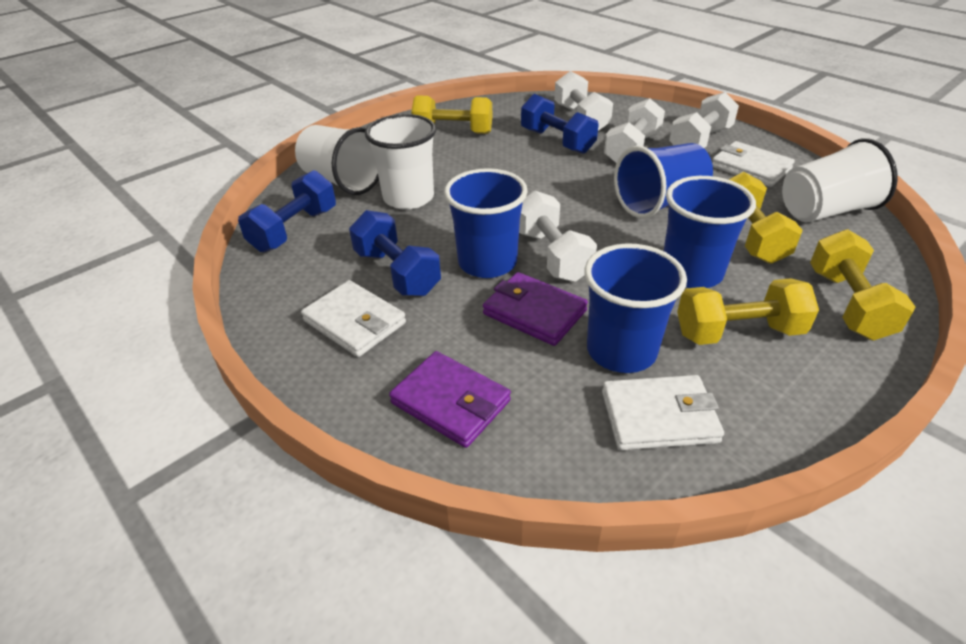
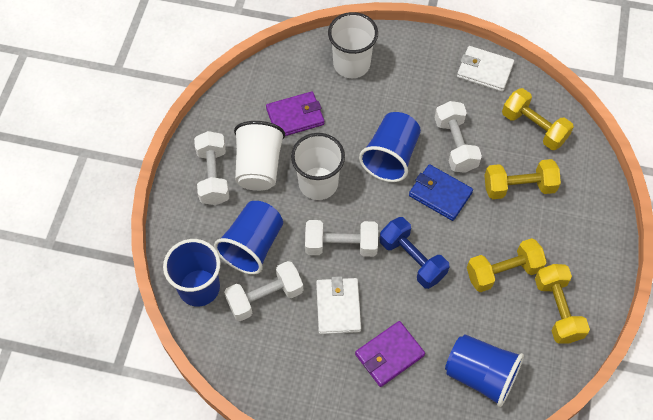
blue dumbbell: [238,170,336,252] [349,210,441,296] [521,94,599,154] = 3 -> [380,217,450,289] = 1
blue wallet: none = 0 -> [409,164,473,221] = 1
white wallet: [301,280,406,357] [602,375,724,450] [712,141,795,187] = 3 -> [316,276,361,334] [457,46,514,92] = 2

